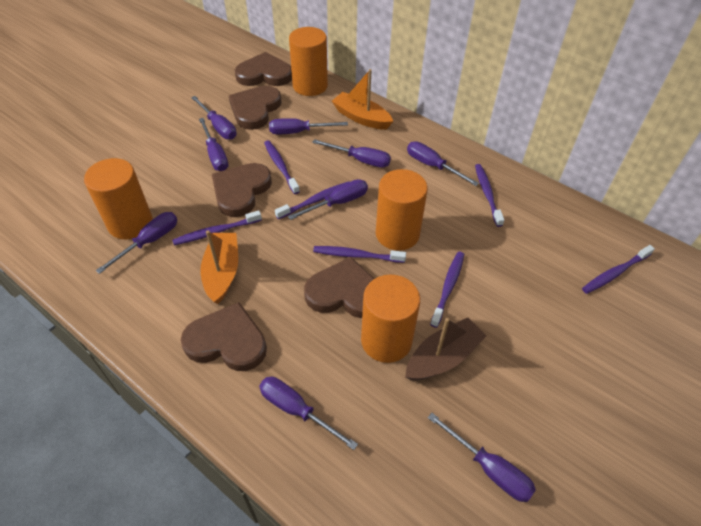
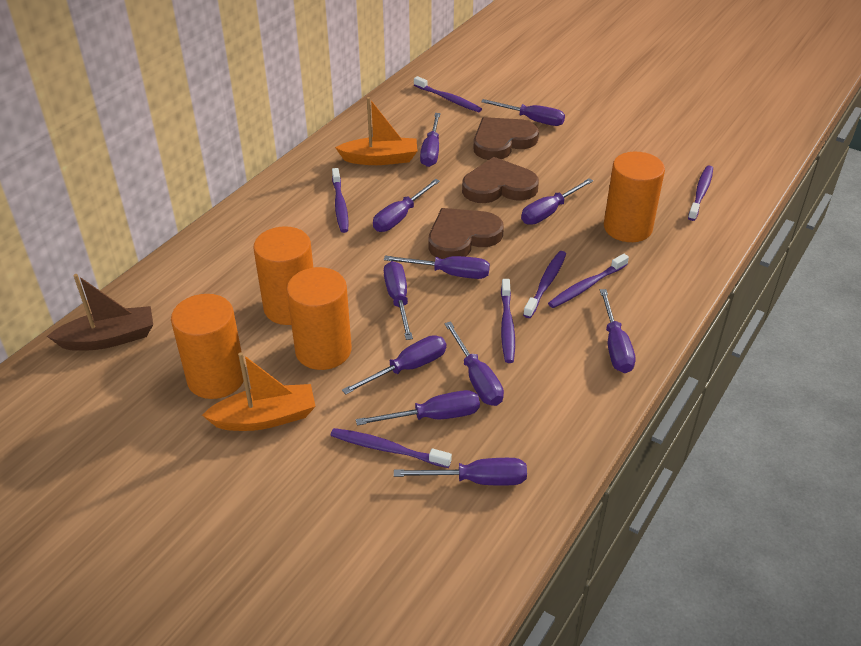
brown heart: [181,302,267,371] [212,163,272,217] [229,86,282,130] [235,52,292,86] [304,257,374,318] = 5 -> [429,208,504,259] [462,157,539,203] [474,117,539,160] = 3
purple screwdriver: [95,212,177,274] [191,96,237,140] [199,118,228,171] [259,377,358,450] [269,118,348,134] [288,179,368,220] [312,139,391,168] [407,141,479,186] [428,413,536,502] = 9 -> [342,335,446,395] [356,390,480,426] [373,179,440,232] [384,256,490,279] [384,261,413,340] [394,458,527,486] [420,113,440,167] [444,321,504,406] [481,99,565,126] [521,178,593,225] [600,289,635,373] = 11

